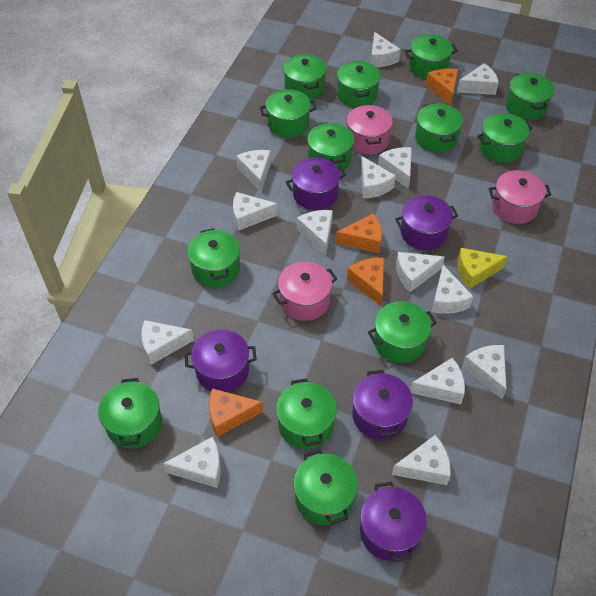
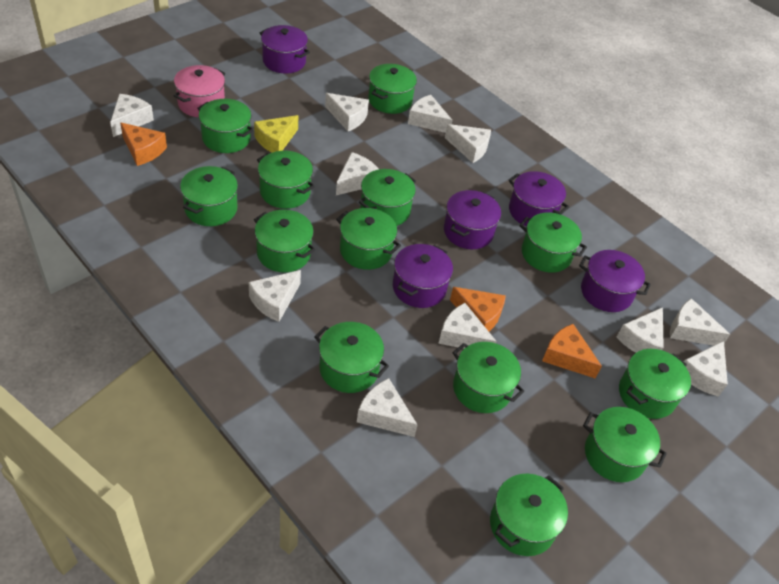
orange cheese: [209,388,263,437] [335,214,382,253] [347,258,384,306] [426,68,458,106] = 4 -> [120,123,167,166] [450,287,506,331] [542,324,602,379] = 3
pink pot: [272,262,337,321] [347,105,393,155] [489,170,551,224] = 3 -> [174,65,225,117] = 1
white cheese: [141,320,194,365] [163,437,221,488] [233,192,278,231] [236,150,271,191] [297,210,333,255] [361,156,396,198] [371,32,401,67] [378,147,412,189] [392,435,450,485] [396,252,445,292] [410,358,465,404] [432,265,474,314] [457,63,499,95] [462,345,507,399] = 14 -> [110,94,154,137] [249,270,301,322] [325,93,369,131] [336,152,379,195] [357,378,417,437] [408,95,453,133] [438,303,497,349] [445,124,491,163] [616,307,664,353] [670,298,730,346] [684,341,728,397] = 11

